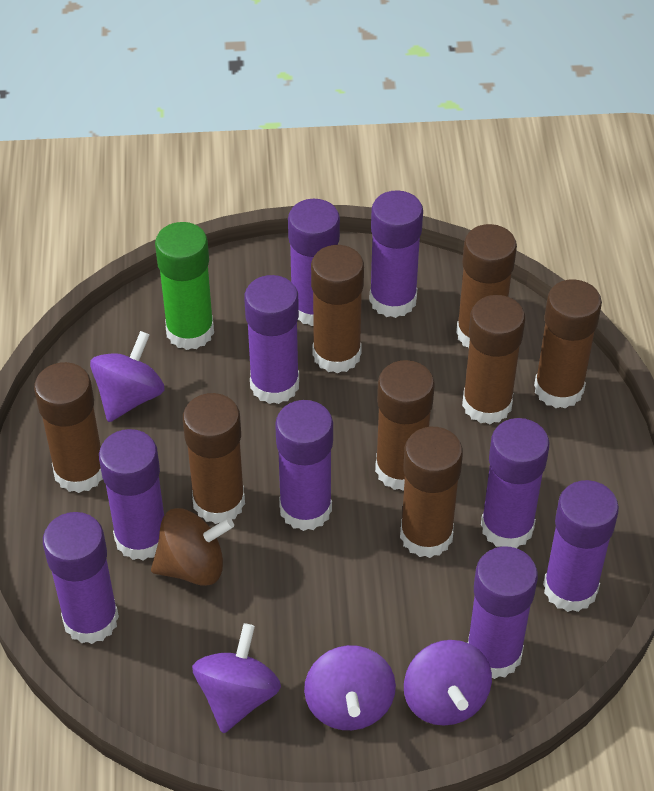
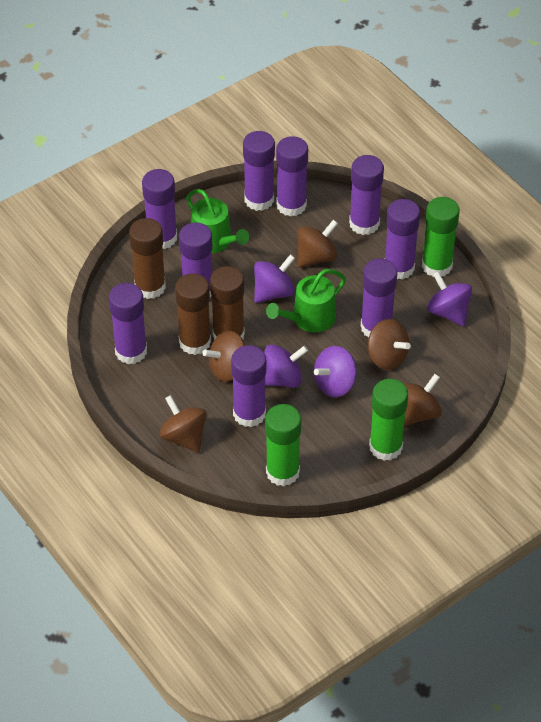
brown glue stick: [34,362,103,493] [183,393,245,524] [311,245,364,373] [375,360,435,491] [400,427,463,558] [456,224,517,348] [462,295,525,424] [534,279,602,409] = 8 -> [129,218,166,299] [175,274,211,355] [210,266,245,340] = 3
brown spinning top: [151,508,234,586] = 1 -> [159,395,207,453] [202,331,245,382] [297,220,338,268] [368,319,411,370] [403,374,442,426] = 5
green glue stick: [155,222,214,350] = 1 -> [265,404,301,486] [369,379,408,461] [422,197,460,277] = 3
green watering can: none = 0 -> [186,189,249,253] [266,269,346,332] = 2

